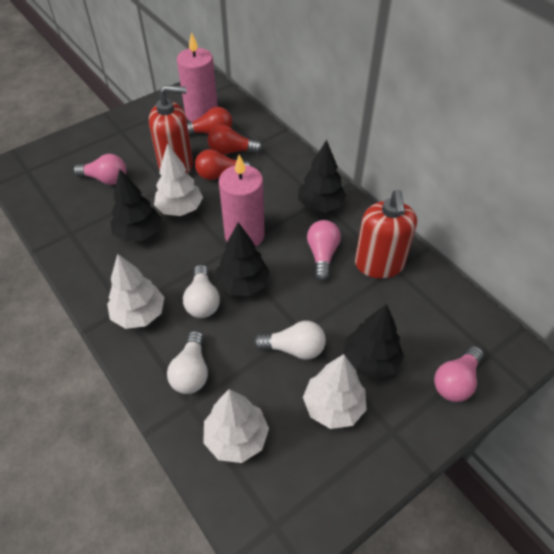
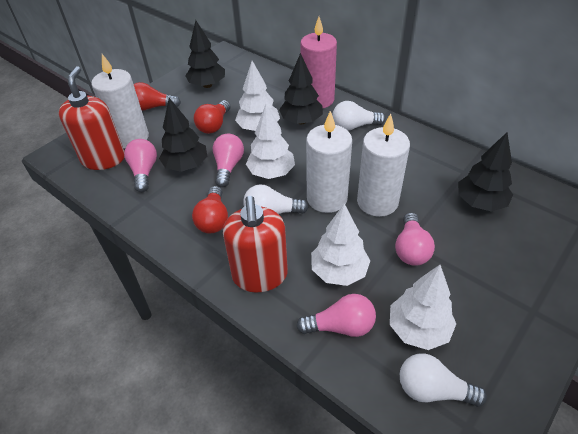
pink candle: [177,32,218,122] [219,155,265,246] = 2 -> [300,17,337,108] = 1
pink light bulb: [73,154,126,185] [307,220,341,281] [434,346,484,402] = 3 -> [124,139,157,192] [213,134,244,187] [296,294,376,337] [395,212,435,266] = 4
white candle: none = 0 -> [91,54,149,149] [306,111,352,213] [357,114,410,217] = 3

